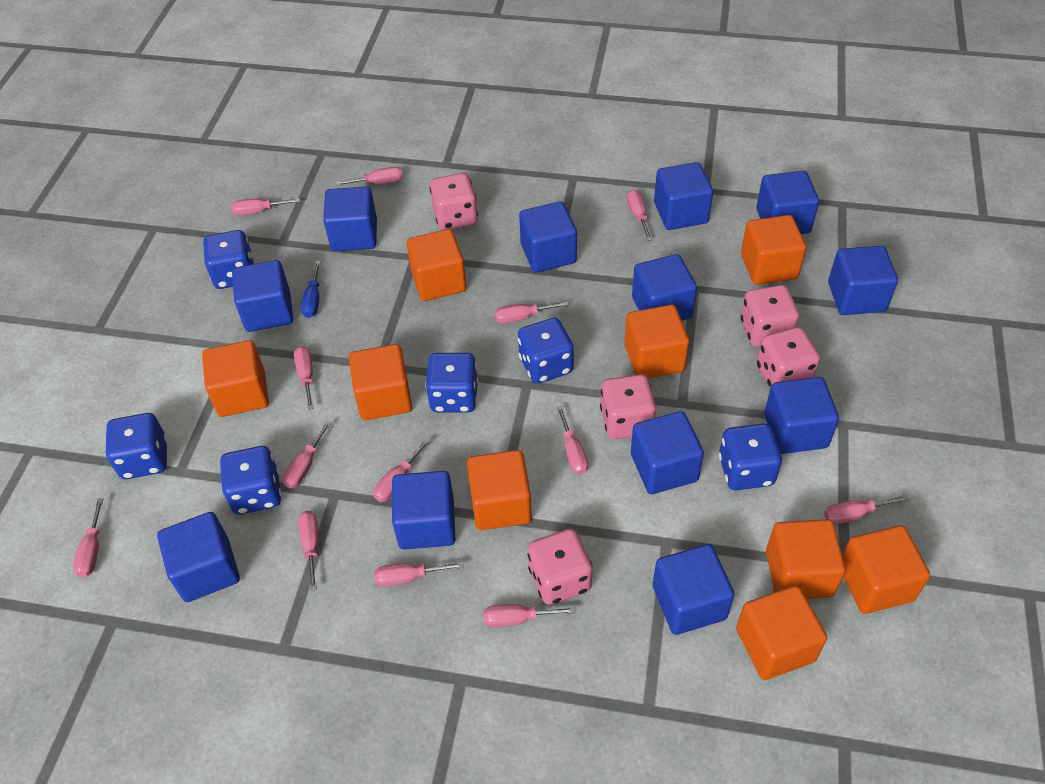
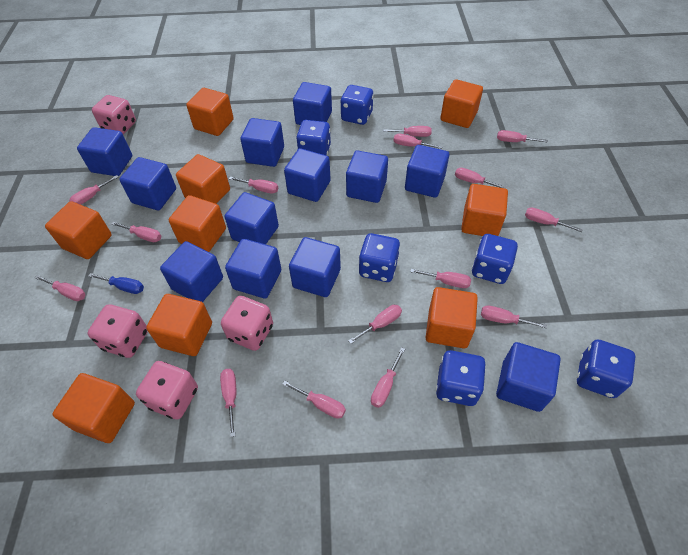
pink dice: [430,173,478,230] [527,529,593,605] [600,374,656,439] [741,285,799,347] [756,327,820,389] = 5 -> [88,304,148,358] [92,95,136,134] [136,361,198,419] [221,296,273,351] = 4
pink screwdriver: [73,498,103,577] [231,198,300,215] [282,421,331,488] [294,346,314,410] [298,511,318,591] [336,167,403,185] [373,438,431,502] [374,562,464,587] [483,604,576,627] [495,301,569,324] [557,406,588,475] [627,189,652,241] [824,495,909,524] = 13 -> [35,275,85,301] [69,175,119,205] [111,222,162,242] [220,369,236,437] [229,177,278,194] [282,380,346,419] [349,305,402,344] [371,347,405,408] [383,126,432,137] [394,134,442,149] [410,269,471,288] [455,168,507,189] [481,306,547,328] [497,130,548,142] [525,207,582,232] = 15

